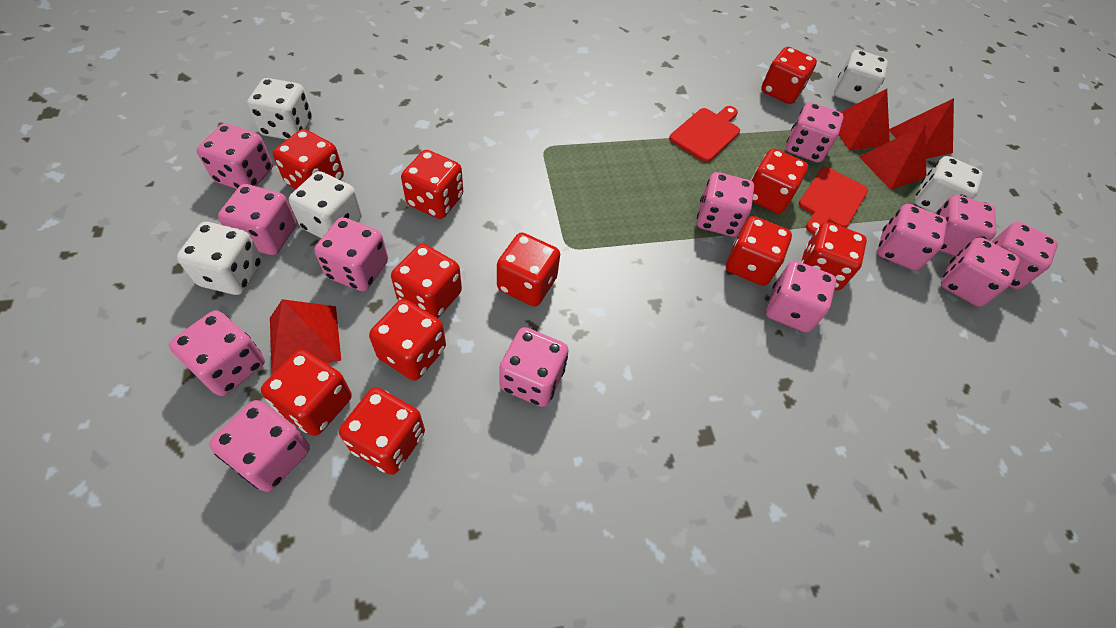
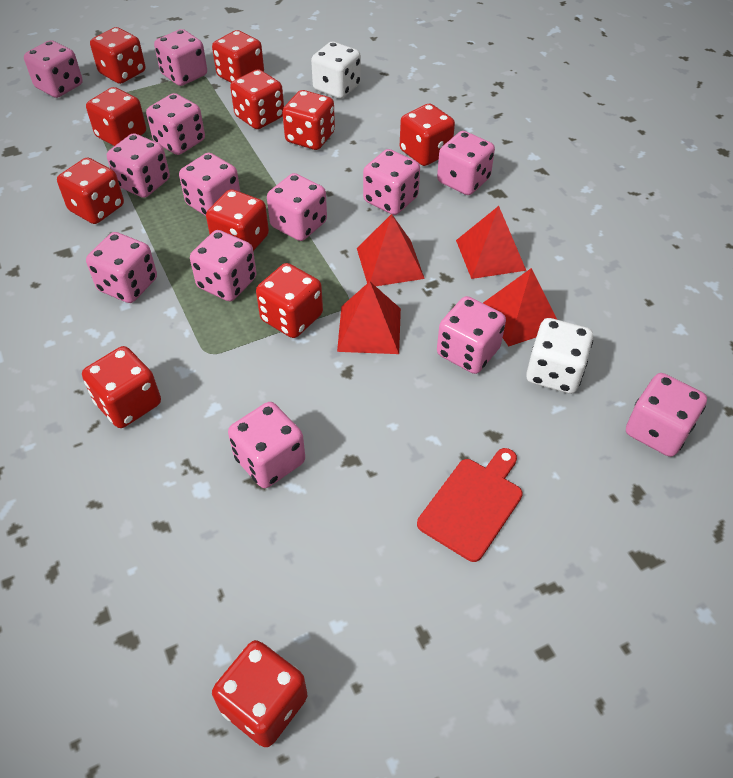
red cutting board: [669,106,740,162] [799,167,868,234] = 2 -> [417,448,523,562] = 1
white dice: [177,222,262,295] [247,78,312,140] [289,171,362,238] [834,50,888,104] [914,156,983,213] = 5 -> [311,42,361,99] [526,318,593,394] = 2

